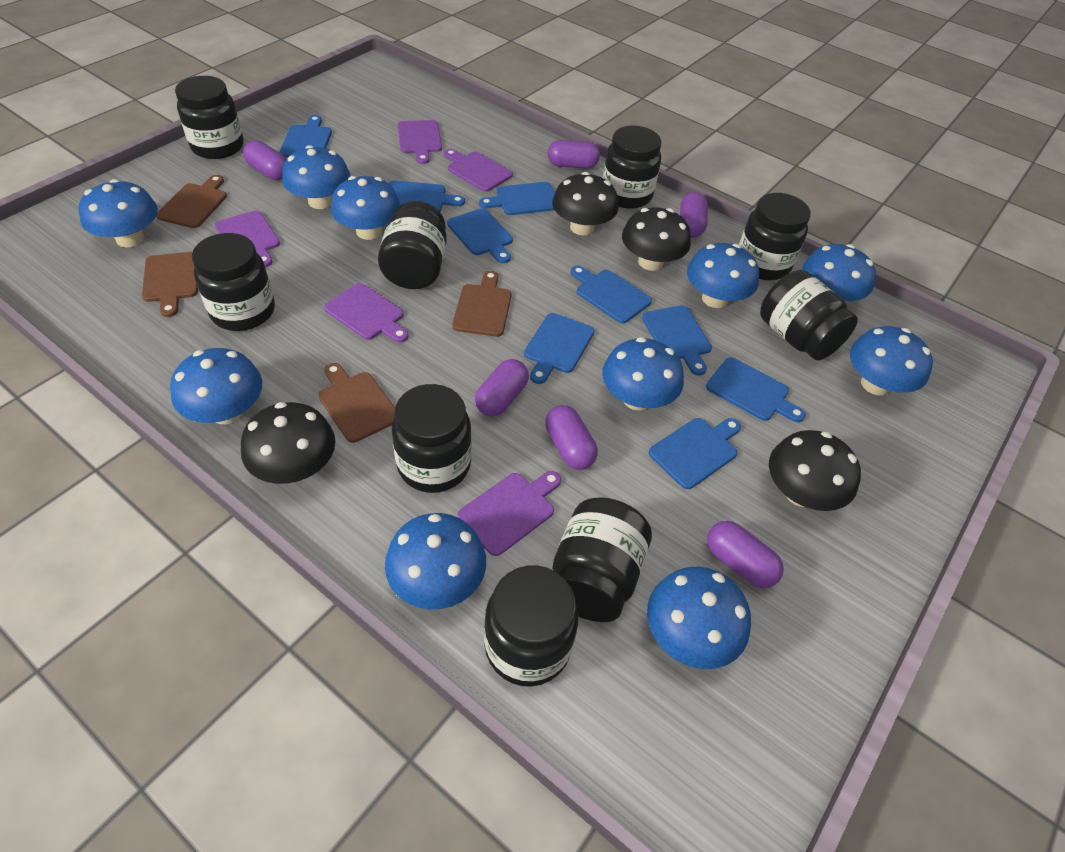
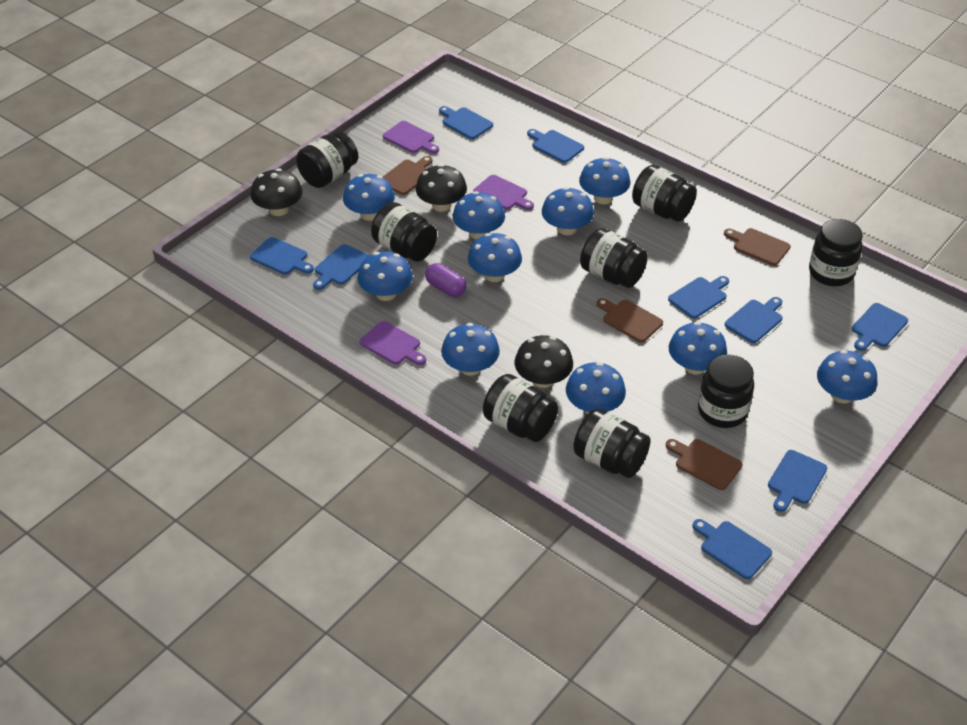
black jar: [175,76,244,159] [192,233,275,331] [378,201,447,289] [392,384,472,493] [484,566,578,687] [552,497,652,622] [603,126,661,209] [739,193,811,280] [760,270,858,360] = 9 -> [296,131,358,188] [371,202,437,262] [483,374,558,442] [573,409,651,478] [580,228,648,288] [632,165,697,222] [698,355,754,428] [809,219,863,286] = 8
black mushroom: [241,402,335,484] [552,172,619,235] [622,207,691,271] [769,430,861,511] = 4 -> [251,168,303,216] [416,164,467,212] [515,335,573,388] = 3
purple capsule: [243,140,287,180] [475,359,529,417] [545,405,598,470] [548,140,600,169] [680,192,708,238] [707,521,784,588] = 6 -> [425,263,466,297] = 1
purple cutting board: [215,210,280,267] [324,283,409,343] [398,120,442,164] [444,149,513,192] [457,471,561,556] = 5 -> [359,321,426,365] [383,121,439,154] [473,175,534,210] = 3

